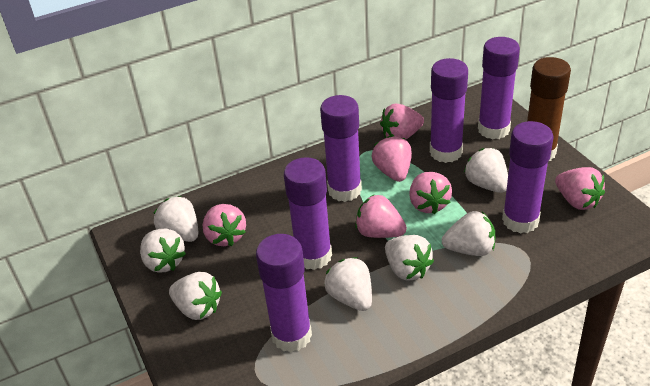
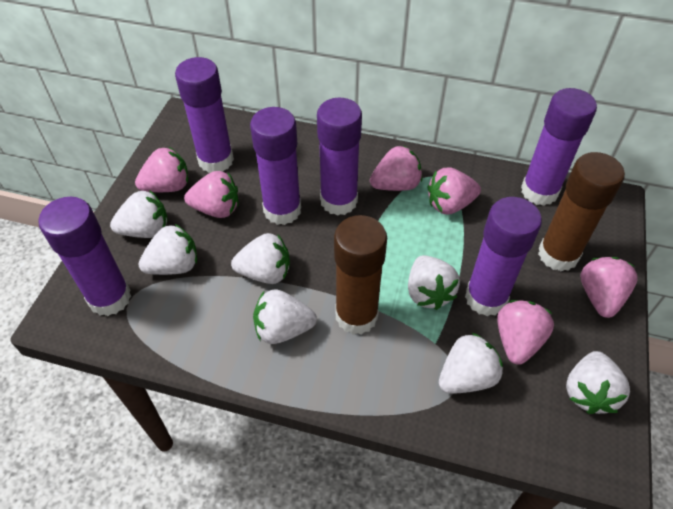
brown glue stick: [527,57,571,161] = 1 -> [334,215,387,335] [538,152,625,272] = 2

